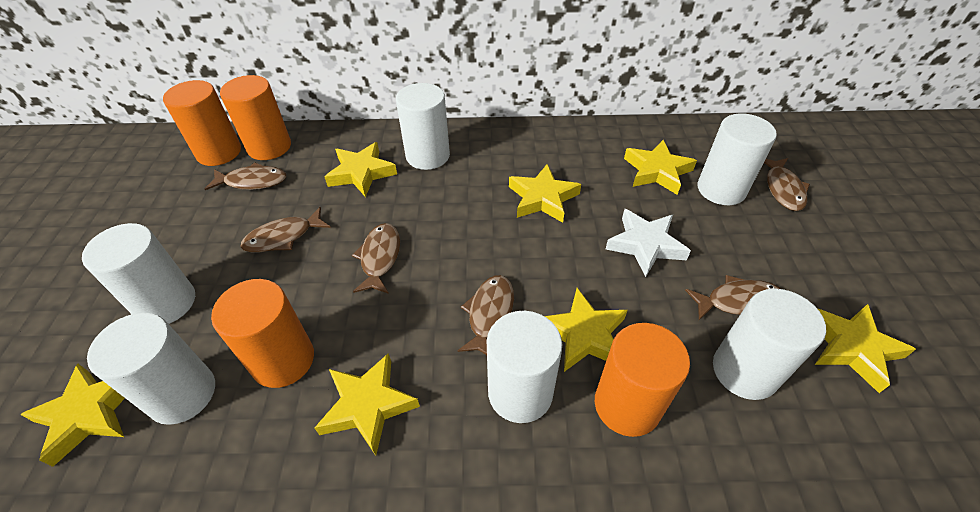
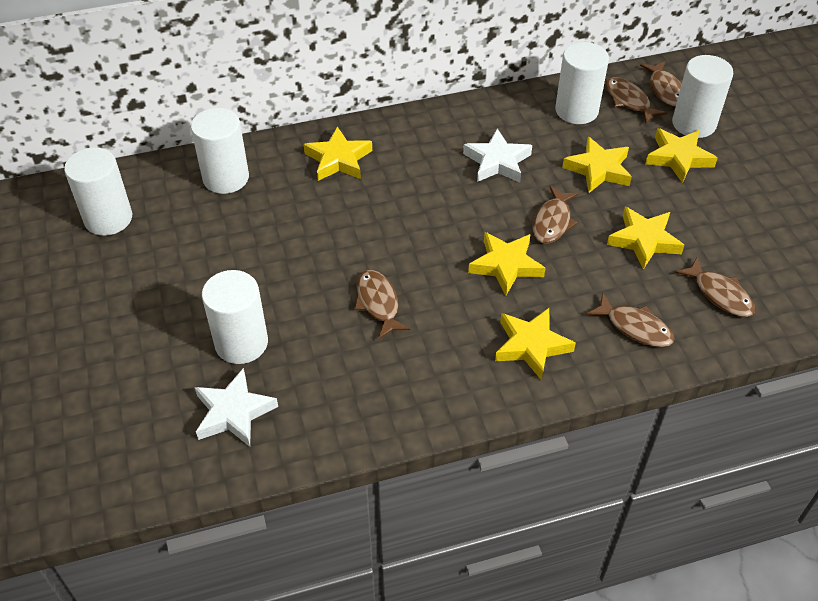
orange cylinder: [163,80,241,166] [211,279,314,388] [220,75,291,160] [595,323,690,437] = 4 -> none = 0
white cylinder: [82,223,195,324] [87,313,215,425] [396,83,450,170] [487,311,562,423] [698,113,777,205] [713,289,826,400] = 6 -> [64,147,132,236] [191,108,249,194] [202,270,268,364] [555,42,609,124] [672,55,733,138] = 5
white star: [606,209,691,277] = 1 -> [195,368,278,447] [463,129,532,183] = 2
yellow star: [20,364,125,467] [315,353,420,455] [325,142,397,197] [509,164,581,223] [545,288,628,372] [624,140,697,195] [815,304,916,393] = 7 -> [304,126,372,181] [468,232,546,296] [495,308,576,380] [562,136,632,193] [607,207,684,270] [645,128,717,183] = 6

